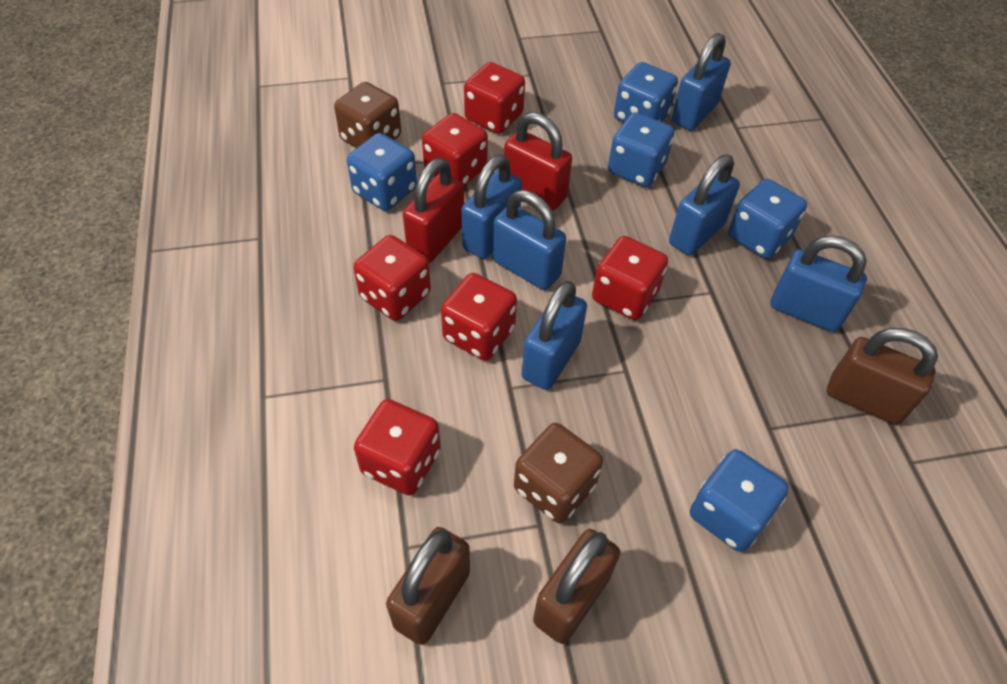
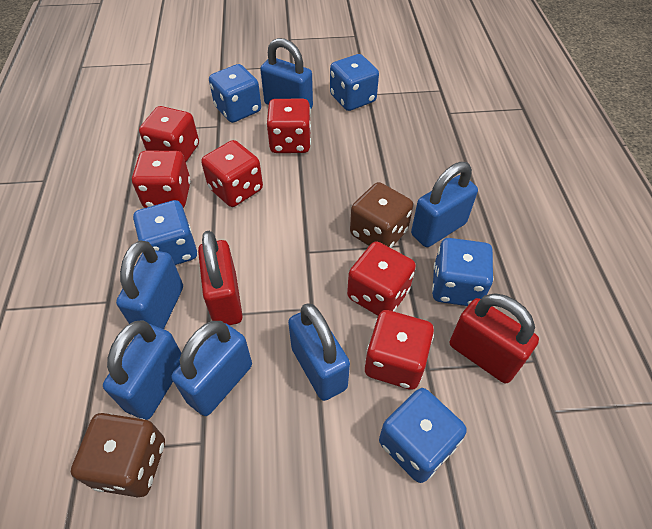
brown padlock: [386,527,470,645] [533,529,620,644] [827,328,938,425] = 3 -> none = 0

